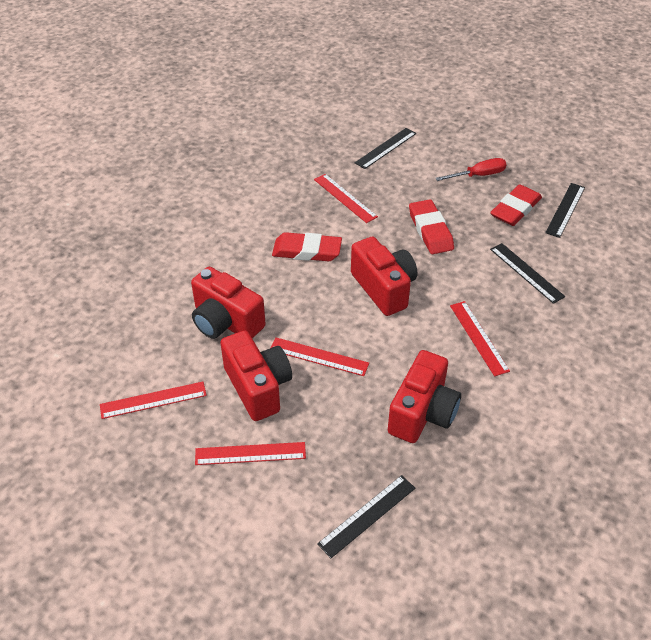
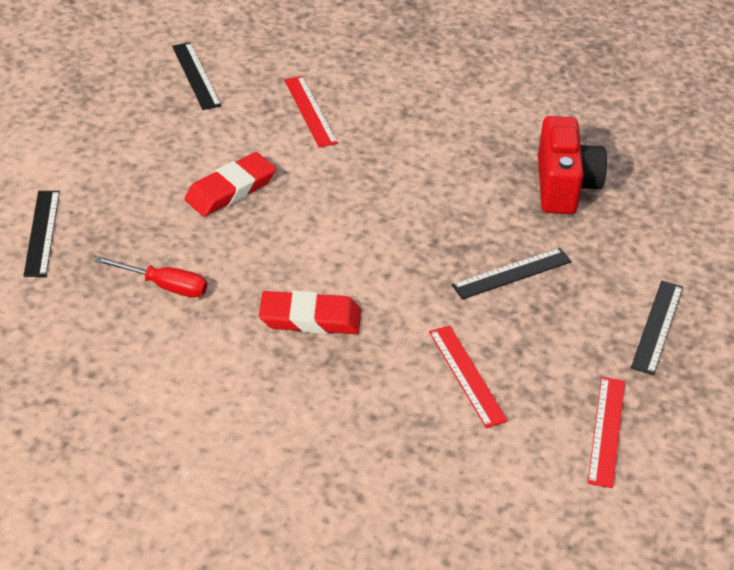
red camera: [191,267,266,339] [220,330,292,421] [351,237,417,316] [388,350,461,443] = 4 -> [538,116,607,214] = 1
red eraser: [272,232,342,261] [409,199,454,254] [490,184,542,226] = 3 -> [185,152,276,217] [259,291,361,334] = 2
red ruler: [100,382,207,419] [195,442,306,465] [270,337,369,376] [314,174,378,223] [450,301,510,377] = 5 -> [284,76,338,147] [429,325,508,428] [588,377,625,488] = 3

